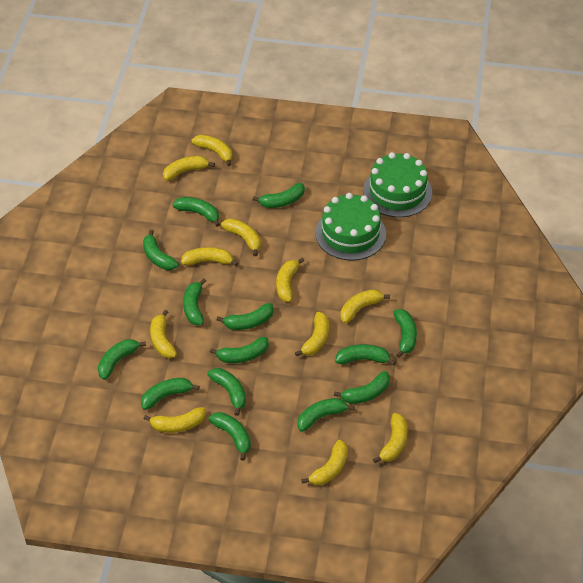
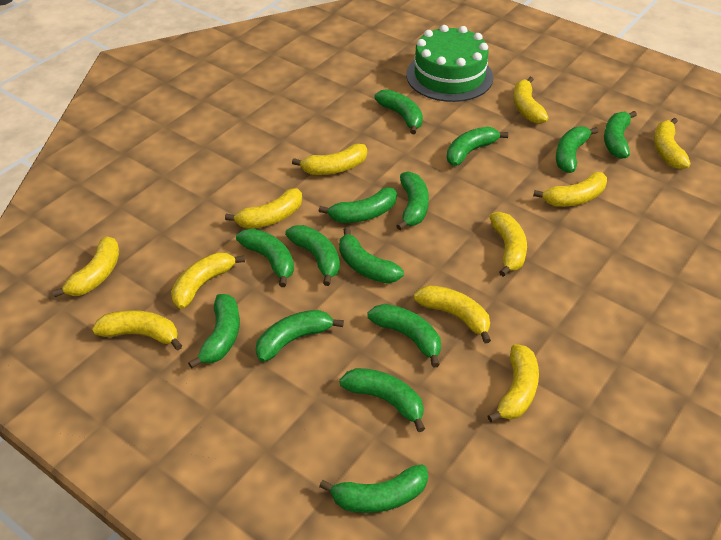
green cake: [315,193,386,261] [363,152,432,217] = 2 -> [406,25,493,102] = 1

